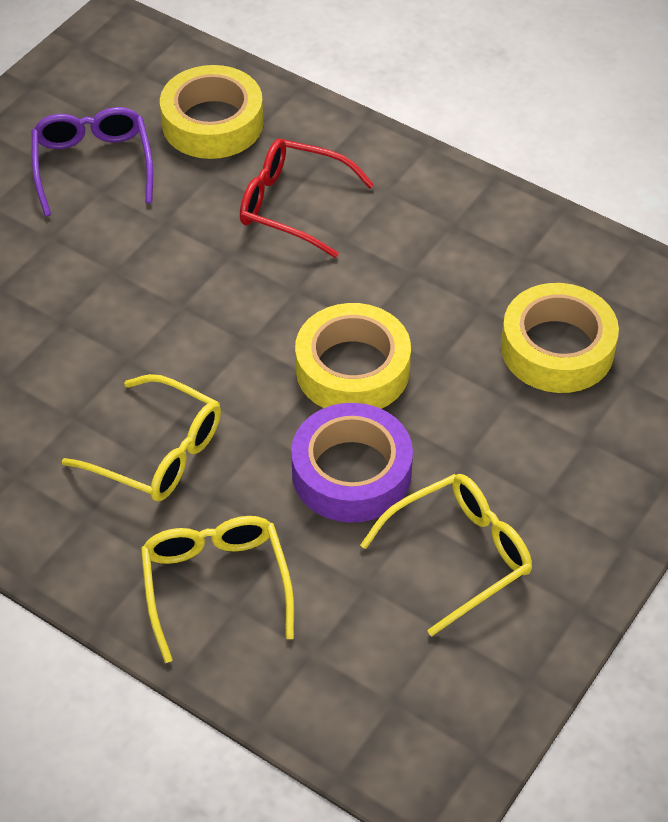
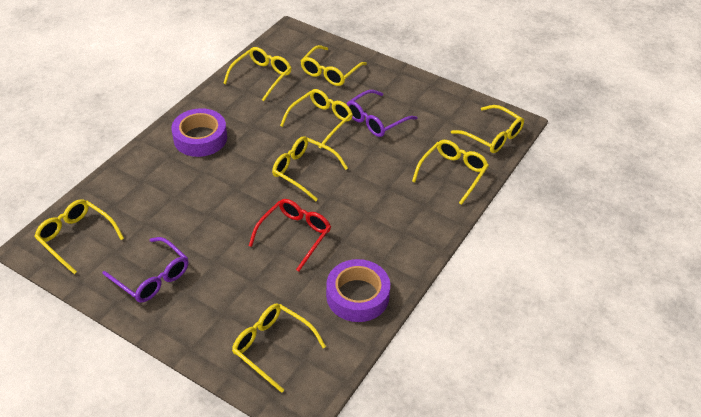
purple glasses: [32,107,153,216] = 1 -> [102,237,188,303] [347,90,417,137] = 2
purple tape: [291,403,413,523] = 1 -> [172,108,227,157] [326,259,390,322] = 2
yellow glasses: [62,374,221,502] [141,516,294,663] [360,474,532,636] = 3 -> [34,199,124,274] [223,47,291,101] [232,303,326,393] [272,136,348,201] [280,89,353,149] [301,45,367,86] [412,140,489,205] [451,105,524,153] = 8
yellow tape: [160,65,263,159] [295,303,411,409] [501,283,619,393] = 3 -> none = 0

